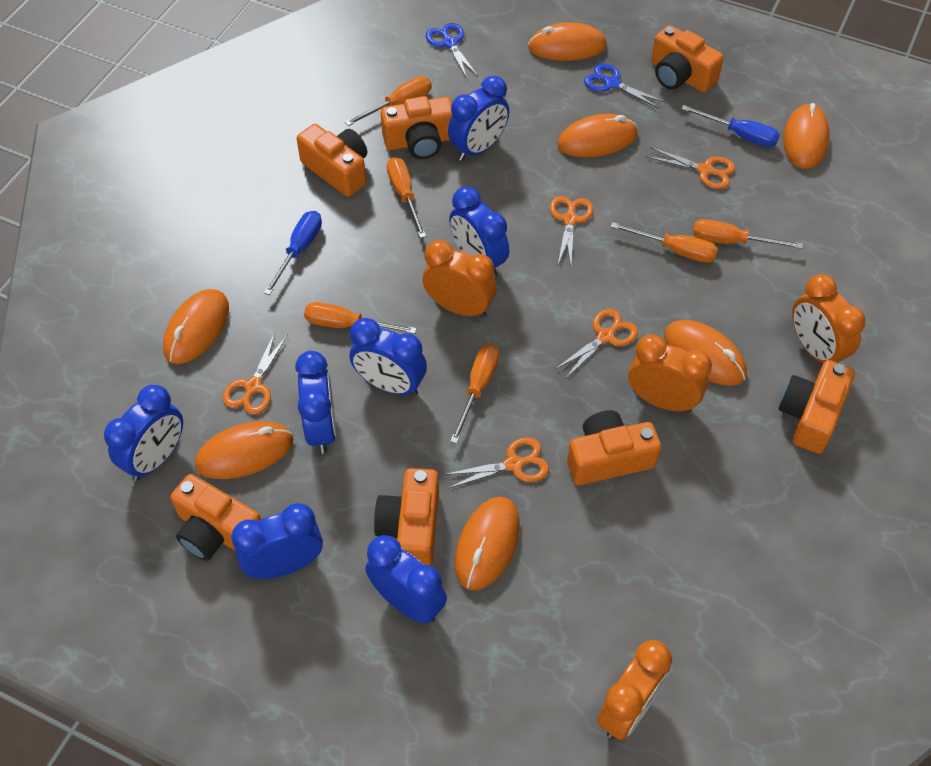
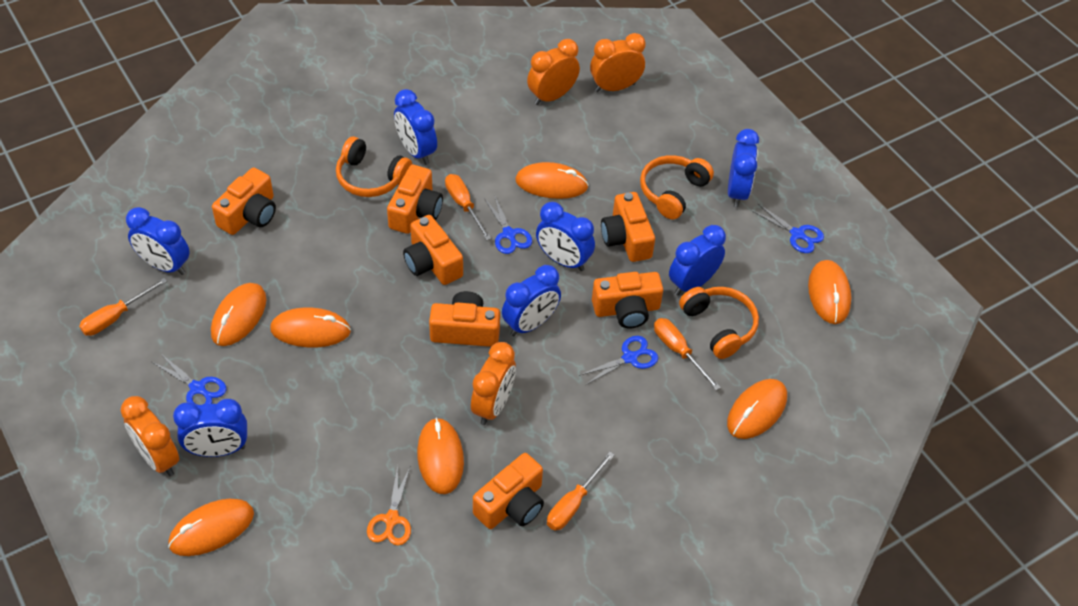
blue scissors: [426,23,478,78] [584,63,665,109] = 2 -> [152,354,226,406] [484,194,532,254] [579,336,658,385] [751,204,824,253] = 4
blue screwdriver: [264,211,322,295] [681,105,780,147] = 2 -> none = 0
orange headphones: none = 0 -> [336,136,412,197] [640,155,714,220] [679,287,759,359] = 3
orange scissors: [223,332,288,414] [444,437,549,488] [550,196,593,264] [556,309,638,379] [646,147,735,189] = 5 -> [367,465,411,546] = 1
orange screwdriver: [304,302,417,334] [345,76,432,126] [387,157,426,238] [450,344,499,444] [611,222,718,263] [693,219,803,249] = 6 -> [79,278,167,336] [445,174,491,240] [547,452,615,531] [654,318,721,390] = 4

